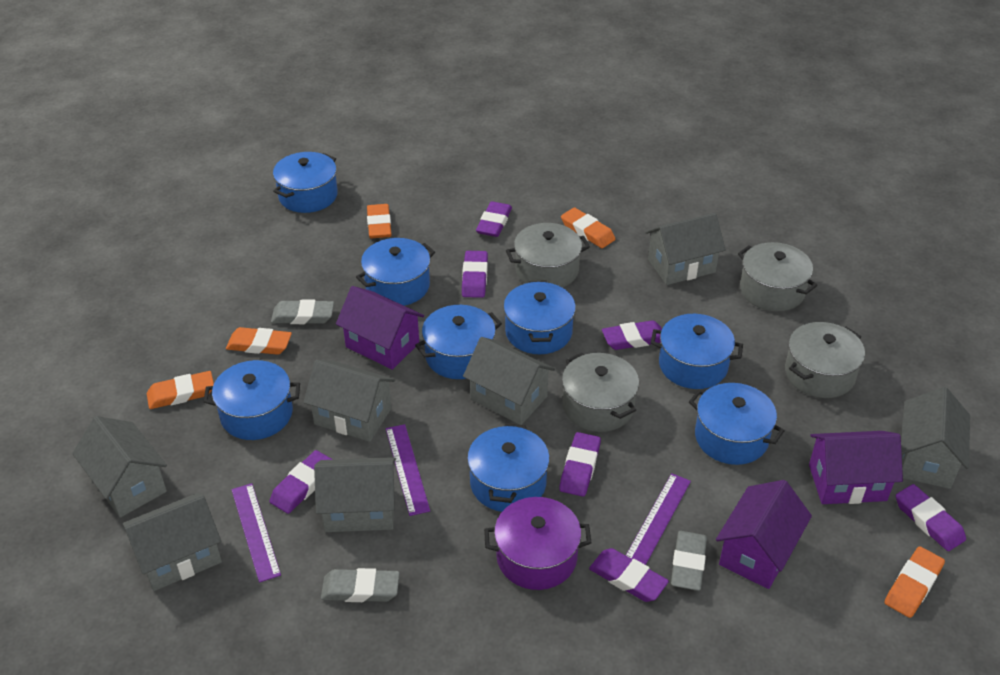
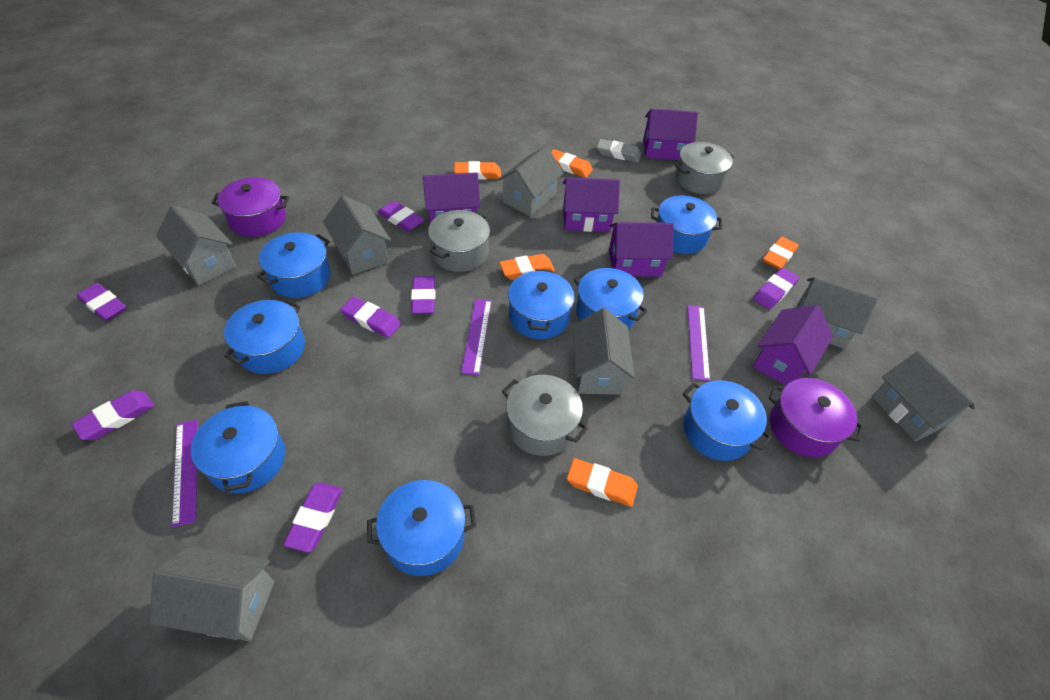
grey eraser: [271,299,334,324] [321,568,400,602] [671,531,707,591] = 3 -> [597,139,641,162] = 1
grey pot: [506,223,590,288] [562,353,639,432] [738,242,817,311] [785,322,865,398] = 4 -> [428,210,490,272] [502,375,588,456] [675,142,735,194] = 3
purple house: [336,286,424,370] [716,480,812,589] [809,431,903,504] = 3 -> [423,173,481,223] [563,177,620,232] [609,222,674,276] [643,108,698,160] [753,305,833,386] = 5
purple pot: [484,497,592,590] = 1 -> [212,177,289,237] [769,378,864,457] = 2

